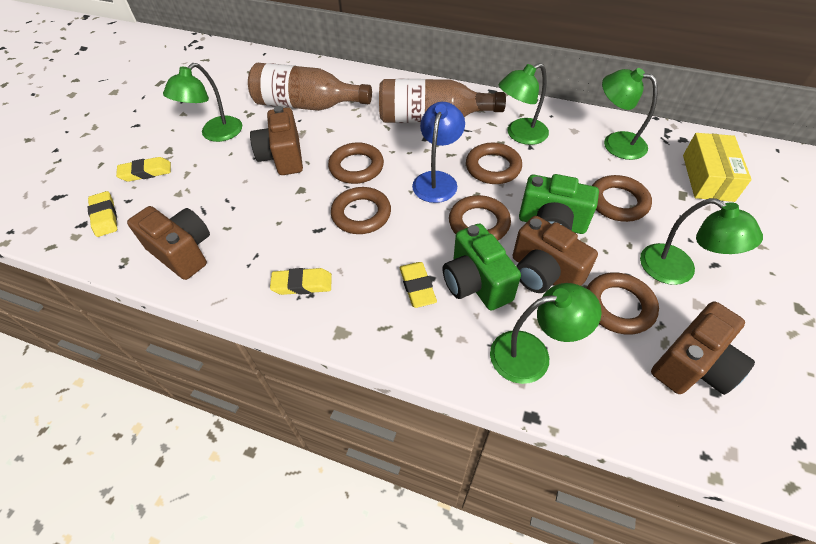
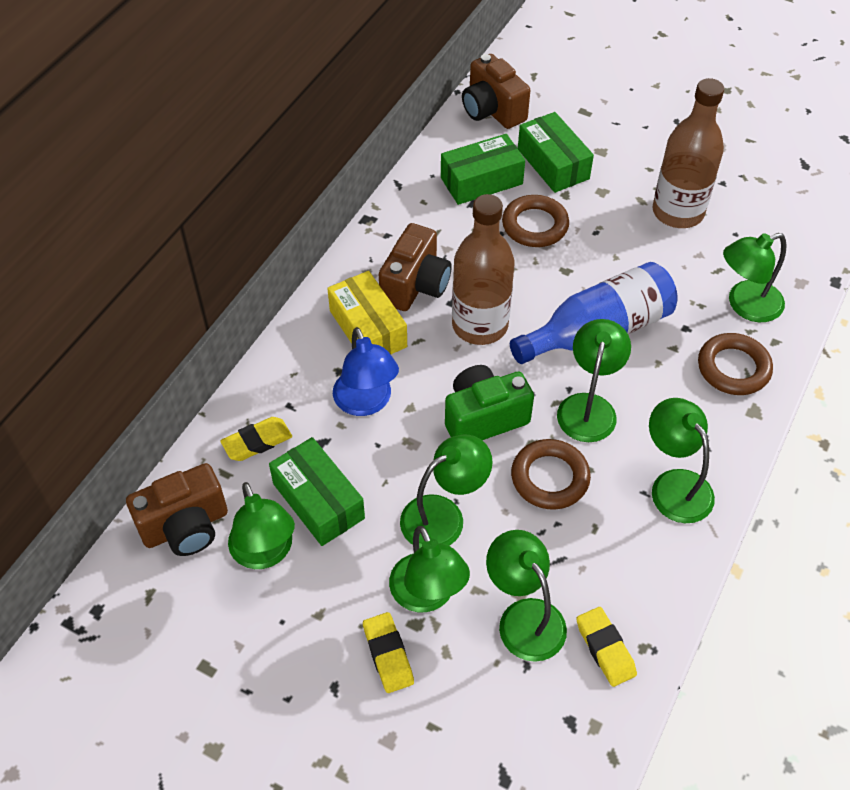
blue bottle: none = 0 -> [510,262,678,364] = 1
brown camera: [127,206,210,280] [250,106,303,175] [513,216,598,293] [651,301,755,395] = 4 -> [126,463,228,556] [379,223,452,311] [462,54,530,129] = 3
brown ring: [328,142,384,184] [331,187,391,234] [449,195,511,240] [466,143,522,184] [587,272,659,335] [592,175,652,222] = 6 -> [502,195,569,247] [511,439,591,510] [698,333,773,395] = 3
green box: none = 0 -> [269,437,365,546] [441,134,525,205] [518,112,594,193] = 3
green camera: [443,223,521,311] [519,174,599,234] = 2 -> [445,365,534,440] = 1
green lamp: [163,63,242,142] [490,283,602,384] [499,63,549,145] [602,68,658,160] [640,198,763,285] = 5 -> [228,482,295,569] [389,526,470,612] [400,435,493,548] [486,530,567,662] [557,319,631,442] [649,398,715,523] [723,233,786,322] = 7
yellow eraser: [88,191,117,237] [116,157,171,182] [270,268,332,295] [400,262,437,308] = 4 -> [220,417,292,461] [363,612,414,693] [576,607,637,687] = 3

